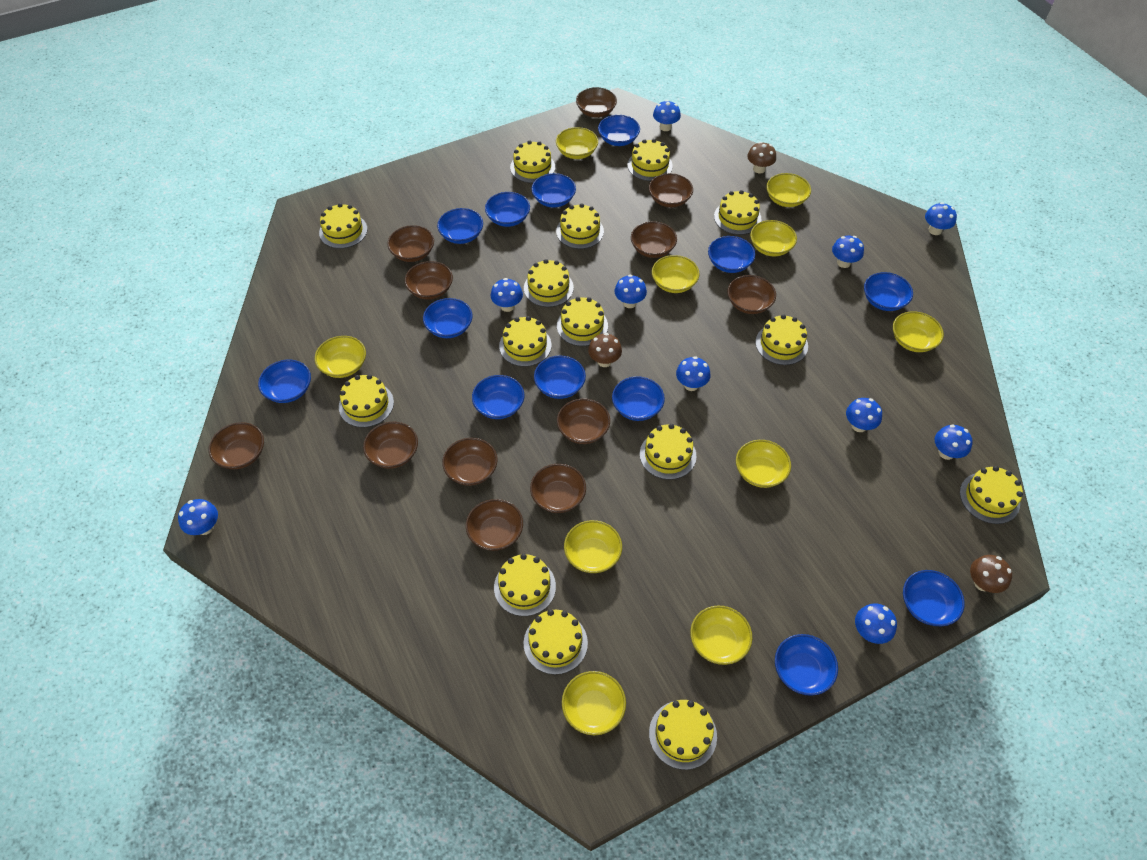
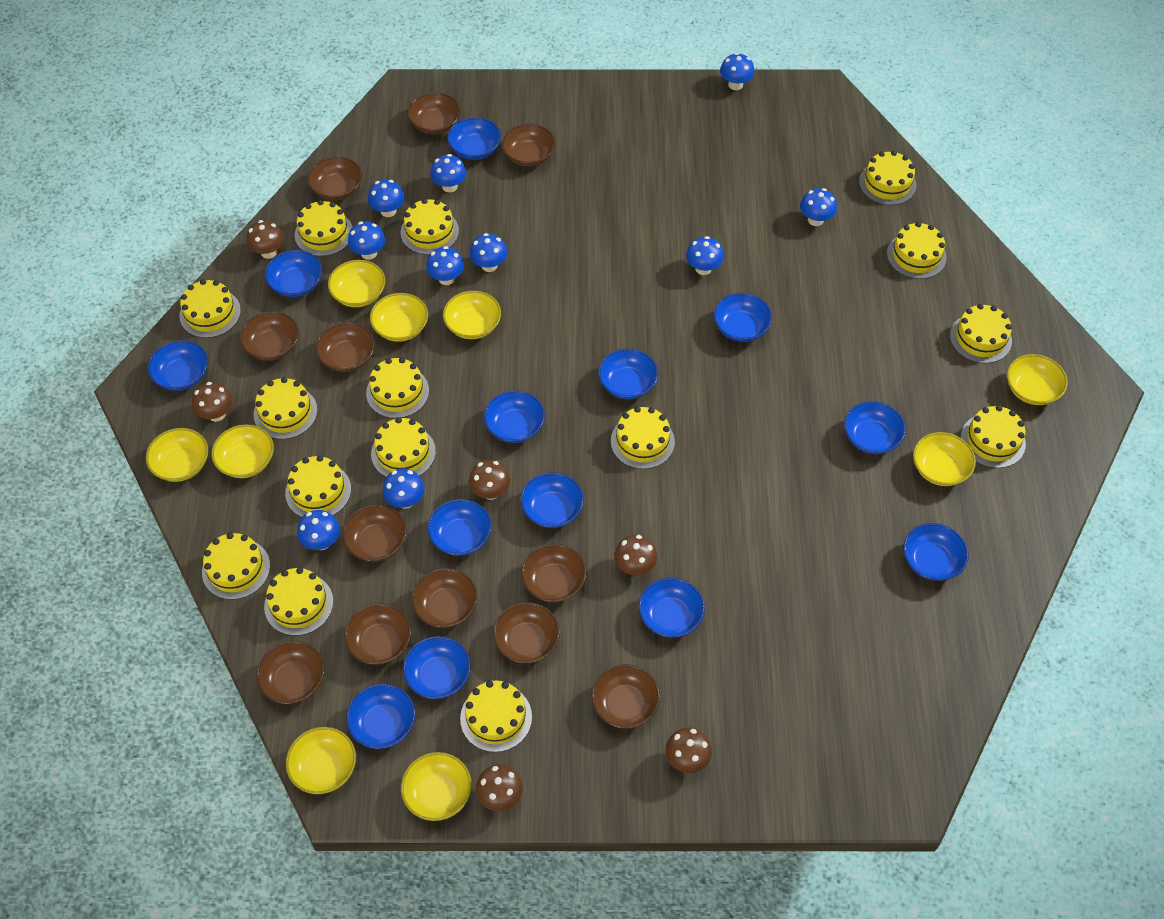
brown mushroom: [588,333,622,367] [747,142,776,174] [970,555,1012,593] = 3 -> [192,382,233,422] [246,220,284,259] [469,460,511,500] [476,765,523,812] [614,535,657,575] [665,727,712,773] = 6
yellow bowl: [315,336,366,378] [556,127,598,159] [562,671,626,735] [564,520,622,573] [652,255,700,293] [690,606,752,665] [736,440,791,488] [750,220,797,256] [766,173,811,207] [893,311,944,352] = 10 -> [146,428,208,482] [211,424,274,478] [286,727,356,794] [328,260,385,307] [370,293,428,342] [401,752,472,821] [443,291,501,339] [913,432,976,486] [1007,354,1068,405] = 9

